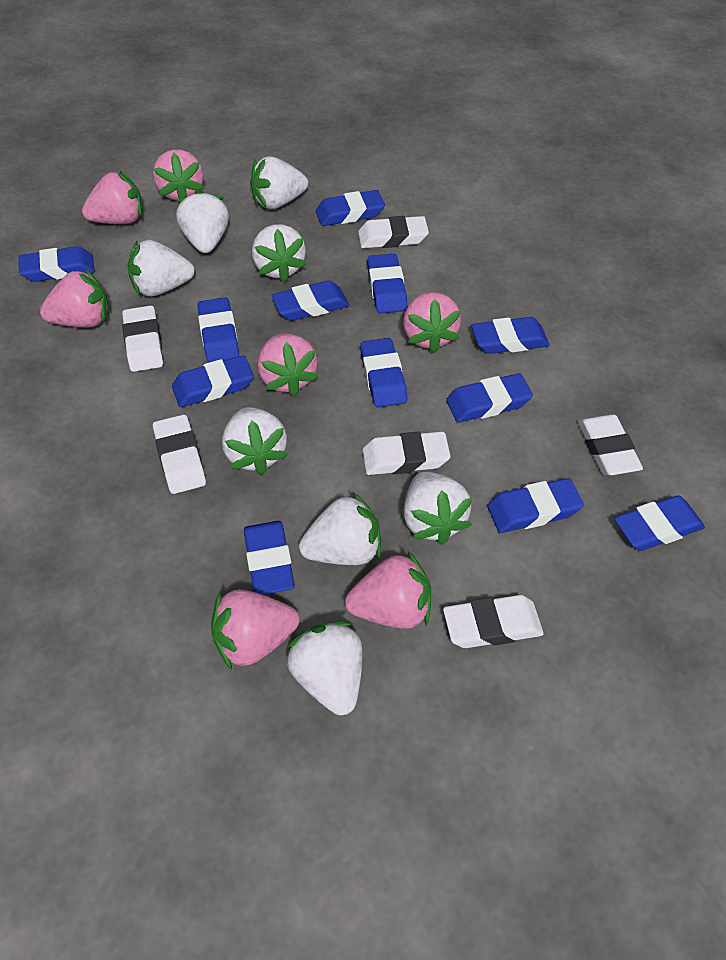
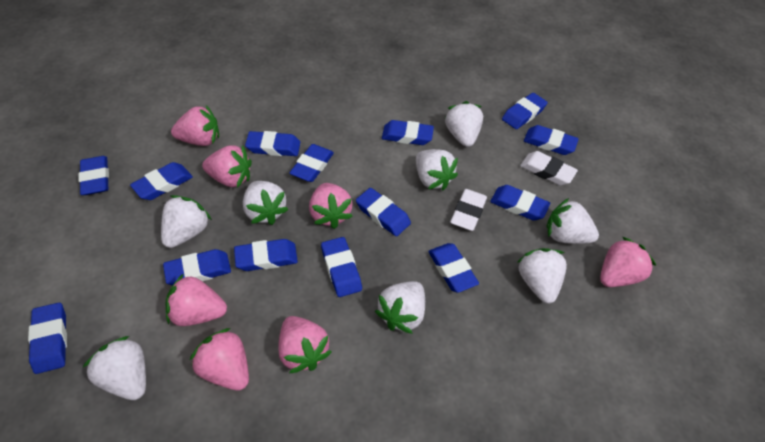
blue eraser: [18,246,95,282] [172,355,254,407] [197,297,239,362] [244,521,295,595] [272,280,349,321] [316,190,385,226] [360,338,408,407] [367,254,407,313] [446,373,533,423] [471,317,550,354] [487,478,584,533] [614,495,705,551] = 12 -> [28,303,67,374] [79,156,109,195] [130,162,193,200] [163,249,231,285] [234,239,298,271] [245,131,300,156] [289,144,334,182] [321,237,362,297] [356,188,411,236] [382,120,434,145] [428,243,479,293] [490,185,550,221] [502,93,548,129] [524,125,579,155] = 14
white eraser: [122,305,163,372] [153,414,206,494] [358,216,429,248] [362,432,450,475] [443,595,544,648] [578,414,643,475] = 6 -> [450,189,487,231] [520,151,578,185] = 2

